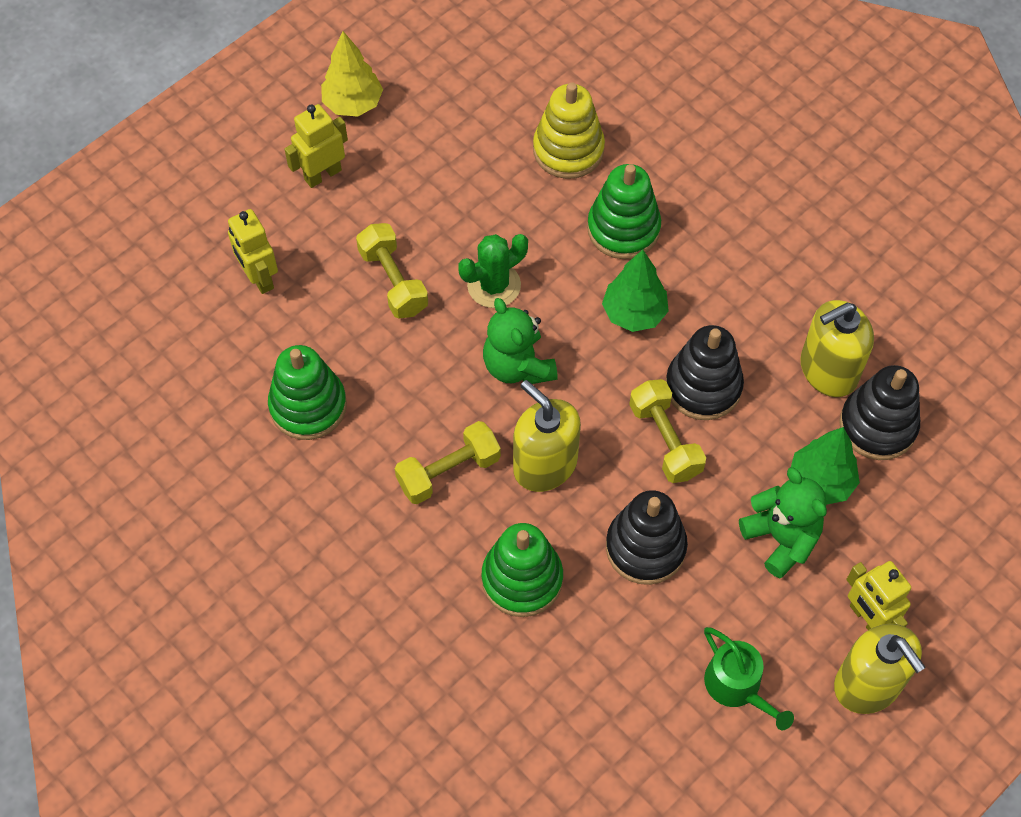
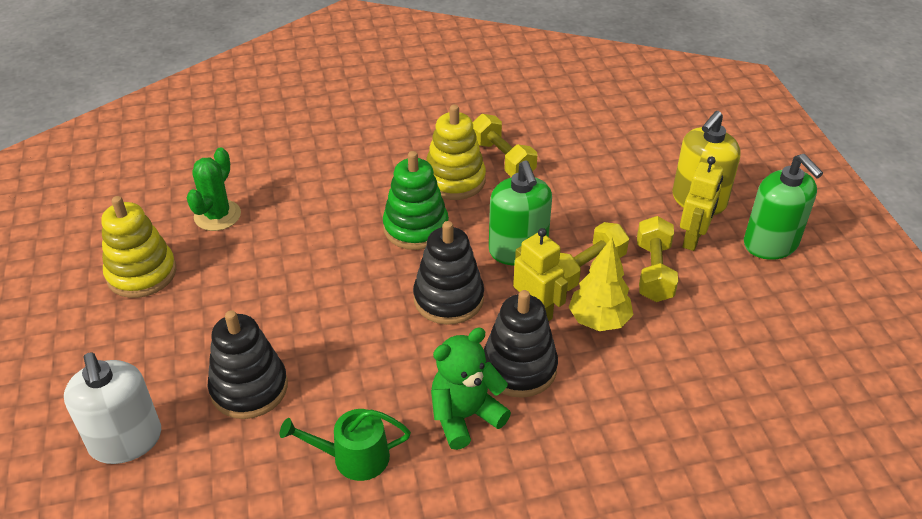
green soap dispenser: none = 0 -> [489,160,552,266] [744,154,823,260] = 2
green stacking toy: [268,345,347,440] [482,523,563,617] [587,164,661,259] = 3 -> [383,151,449,250] = 1
green teddy bear: [483,298,558,384] [739,467,827,578] = 2 -> [431,327,511,450] = 1
green tree: [602,250,669,332] [791,427,860,505] = 2 -> none = 0
white soap dispenser: none = 0 -> [64,353,161,464] = 1
yellow robot: [228,209,278,294] [284,104,348,188] [846,561,911,630] = 3 -> [513,228,568,321] [680,156,723,251] = 2
yellow soap dispenser: [513,380,581,492] [800,300,874,397] [834,624,926,714] = 3 -> [672,111,741,215] = 1
yellow stacking toy: [533,82,605,179] = 1 -> [101,196,176,298] [426,104,486,200] = 2

